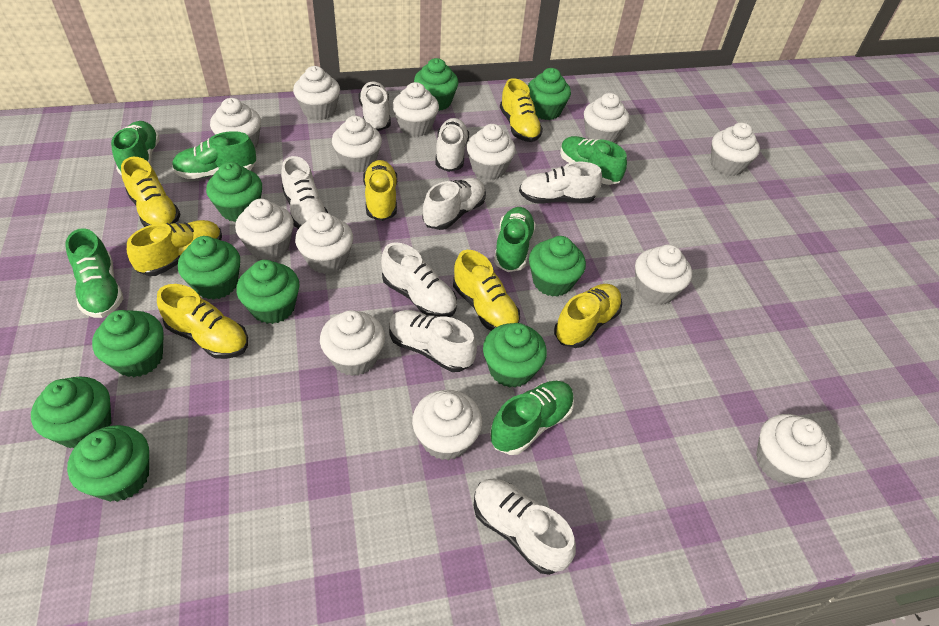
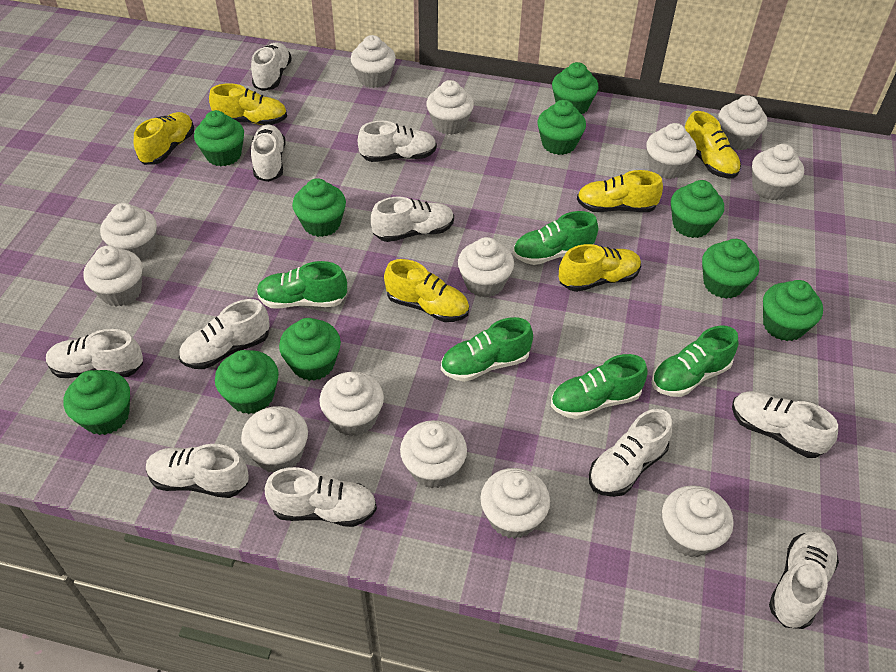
green shoe: [65,228,123,318] [111,121,160,176] [172,131,256,179] [490,381,574,455] [494,207,536,272] [560,136,627,185] = 6 -> [257,261,347,309] [441,317,533,382] [513,211,598,265] [551,354,648,419] [652,326,738,397] = 5
white shoe: [281,156,328,229] [359,81,391,131] [381,242,457,317] [389,310,477,372] [423,178,486,230] [435,118,469,172] [473,479,576,575] [519,161,602,204] = 8 -> [46,329,143,378] [146,444,249,498] [179,299,270,369] [251,42,292,91] [251,124,286,182] [265,467,377,527] [358,121,437,162] [371,197,454,242] [589,409,672,497] [732,391,838,458] [769,530,839,629] = 11
yellow shoe: [121,157,181,227] [127,220,222,276] [157,284,248,359] [363,160,397,221] [453,250,520,331] [500,78,543,142] [554,284,622,348] = 7 -> [134,112,194,165] [209,83,287,125] [384,259,469,322] [559,244,641,292] [577,170,663,212] [685,111,741,178] = 6

